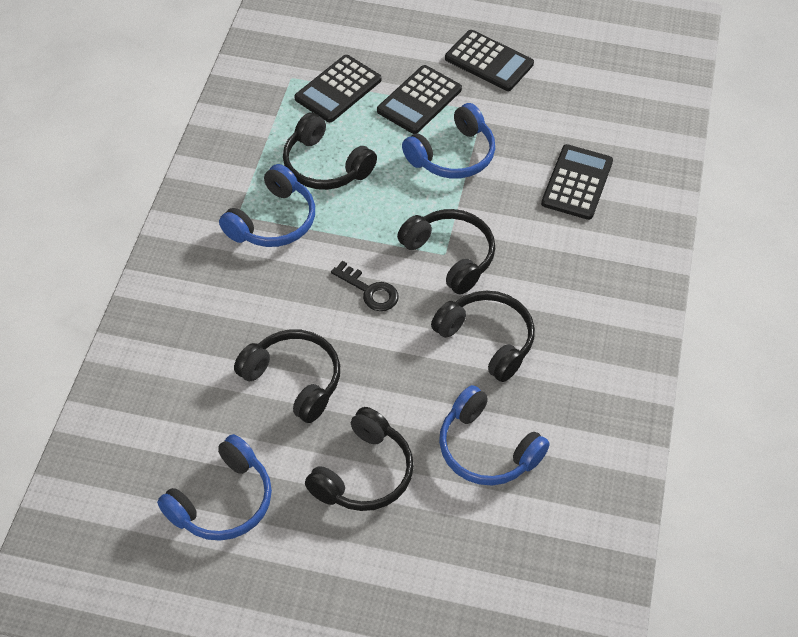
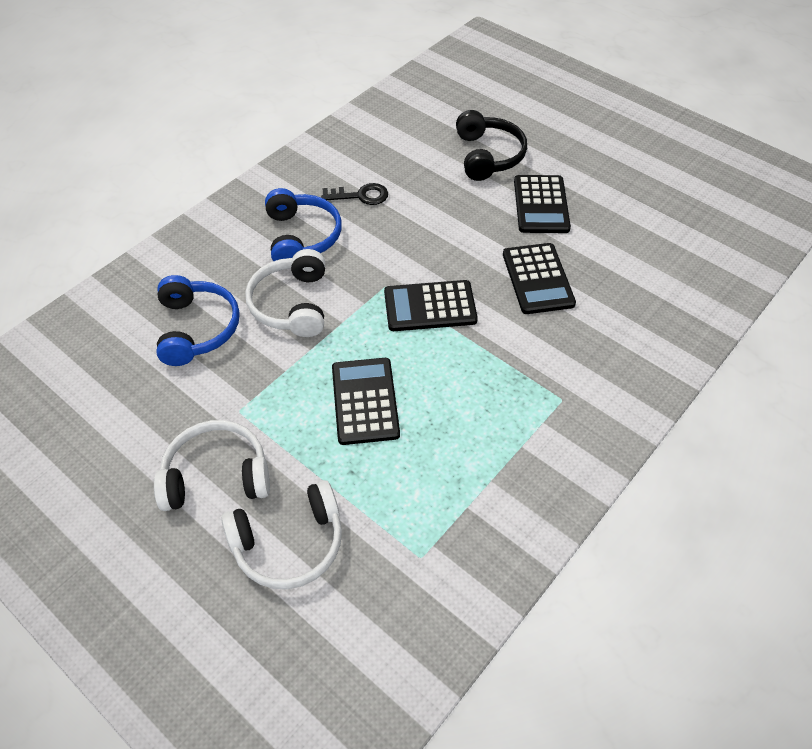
black headphones: [234,329,340,423] [283,112,377,190] [305,407,414,511] [397,209,495,295] [431,291,535,382] = 5 -> [456,110,527,181] = 1
blue headphones: [157,434,272,541] [219,164,315,247] [402,103,495,179] [439,385,550,485] = 4 -> [156,275,240,366] [265,188,342,261] = 2
white headphones: none = 0 -> [154,420,270,511] [221,480,342,589] [245,249,325,337] = 3

